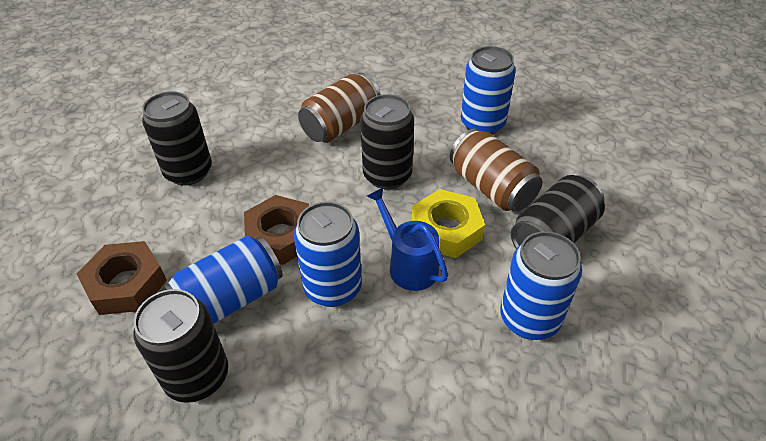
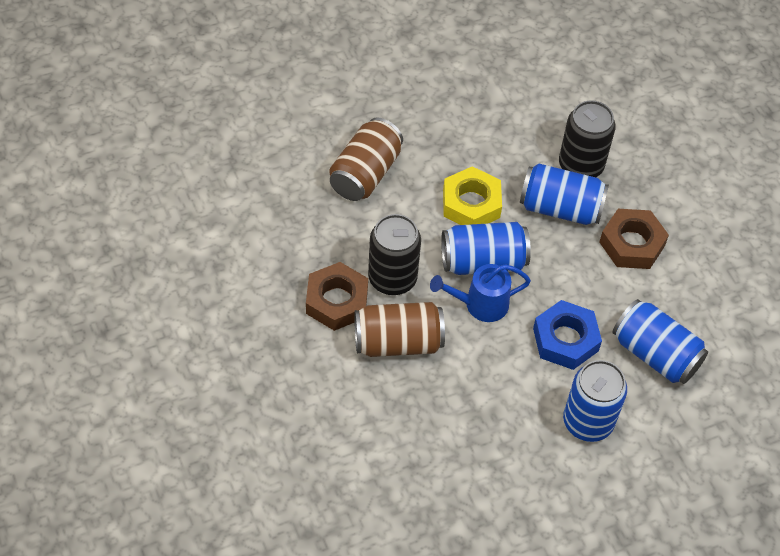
black can: [133,289,228,403] [142,91,212,186] [360,94,414,189] [511,175,605,248] = 4 -> [368,214,421,295] [559,100,616,177] = 2
blue nut: none = 0 -> [533,300,602,370] = 1

